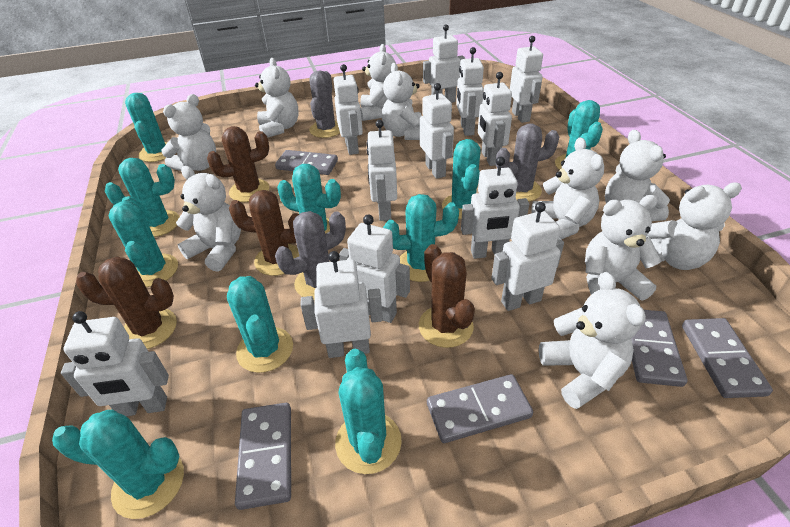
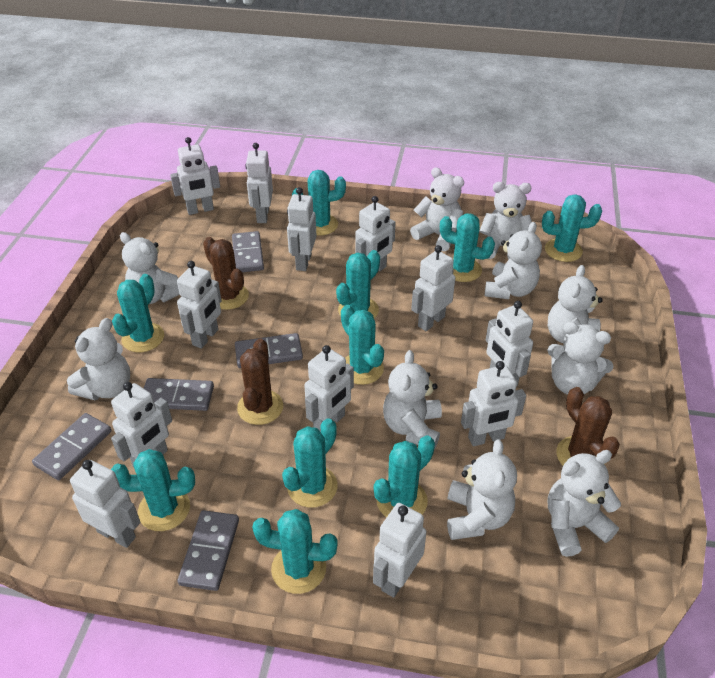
brown cactus: [76,257,177,349] [207,126,269,202] [229,190,299,276] [419,244,475,348] = 4 -> [203,237,249,310] [237,338,283,425] [556,387,620,466] = 3
grey cactus: [275,211,346,300] [309,70,340,138] [496,124,559,202] = 3 -> none = 0

